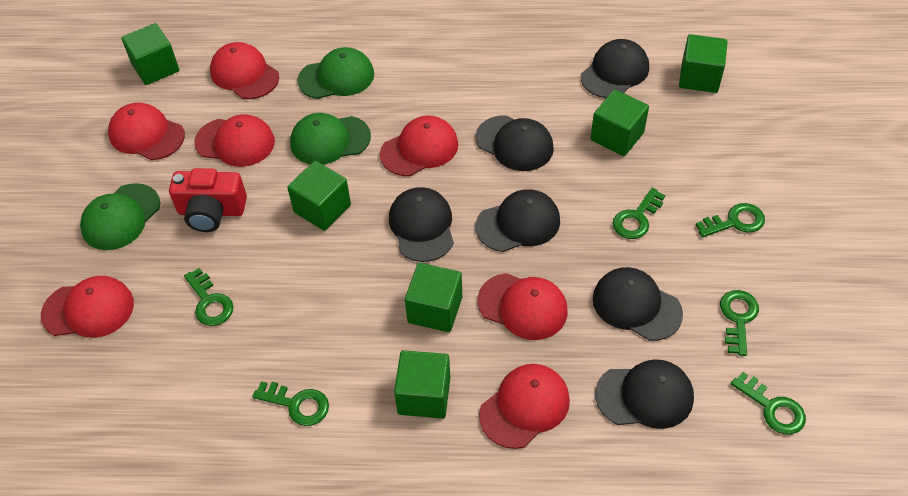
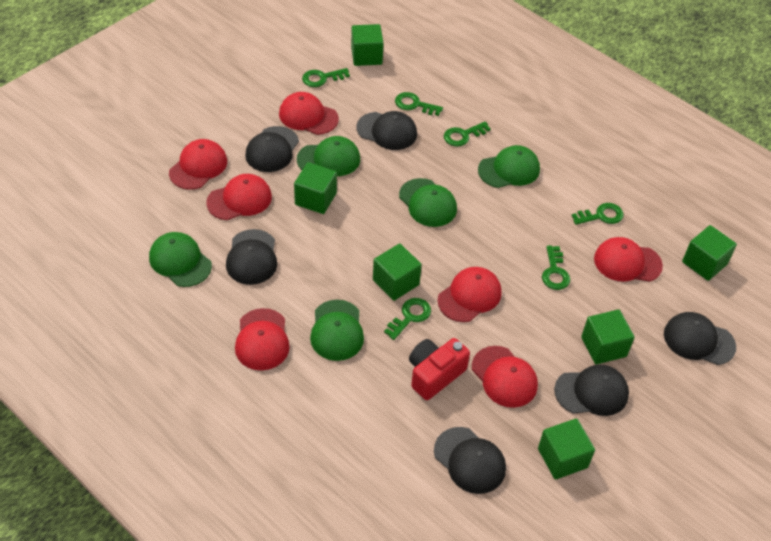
green cap: [80,183,160,250] [290,113,371,165] [297,47,374,99] = 3 -> [149,232,212,287] [297,136,360,176] [310,300,364,361] [399,178,457,227] [478,145,540,188] = 5

